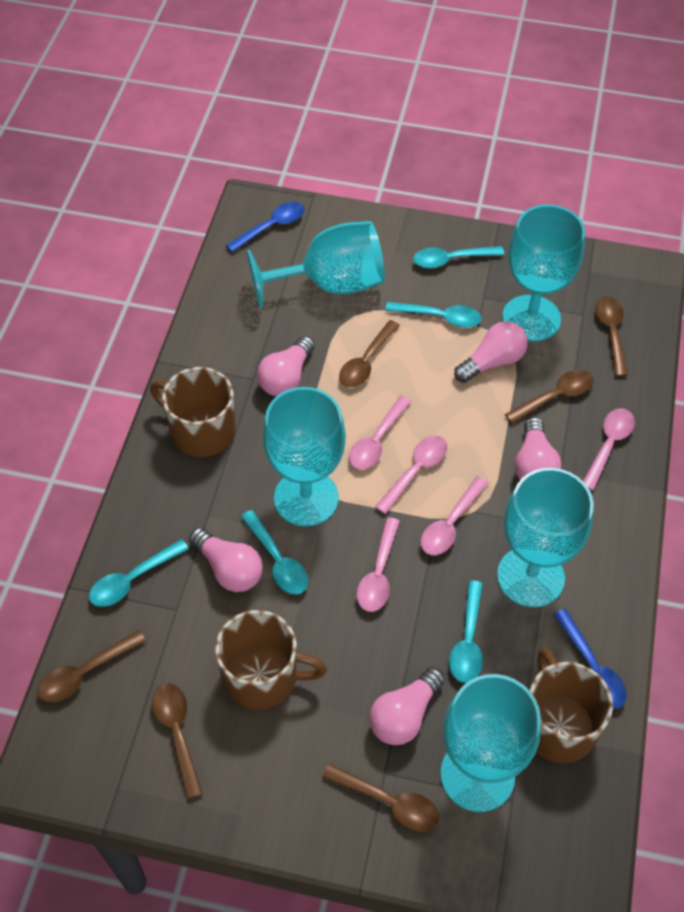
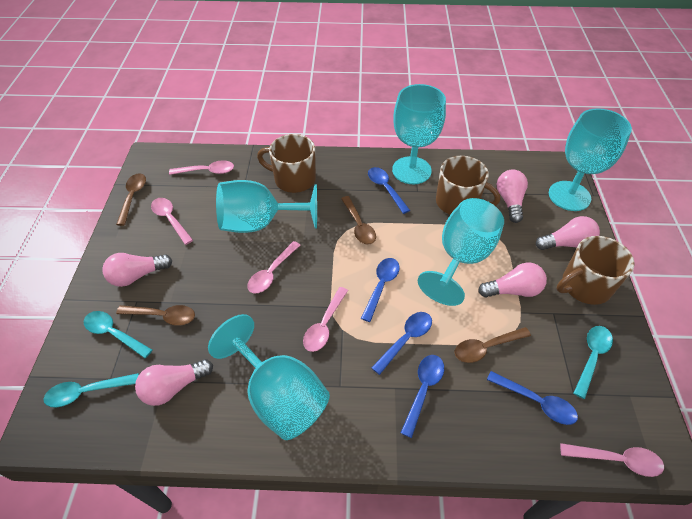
blue spoon: [226,202,304,252] [553,609,626,709] = 2 -> [361,258,400,322] [368,167,410,214] [371,312,432,375] [401,355,444,438] [487,371,578,425] = 5
brown spoon: [38,630,146,703] [152,683,203,799] [322,764,440,832] [339,320,400,387] [505,370,593,423] [595,297,628,377] = 6 -> [116,173,146,226] [116,305,195,326] [341,196,376,245] [455,327,531,363] = 4
turquoise spoon: [89,539,189,607] [241,510,308,594] [385,302,482,328] [413,246,504,268] [449,580,483,683] = 5 -> [44,373,139,407] [84,311,152,358] [573,326,613,399] = 3

